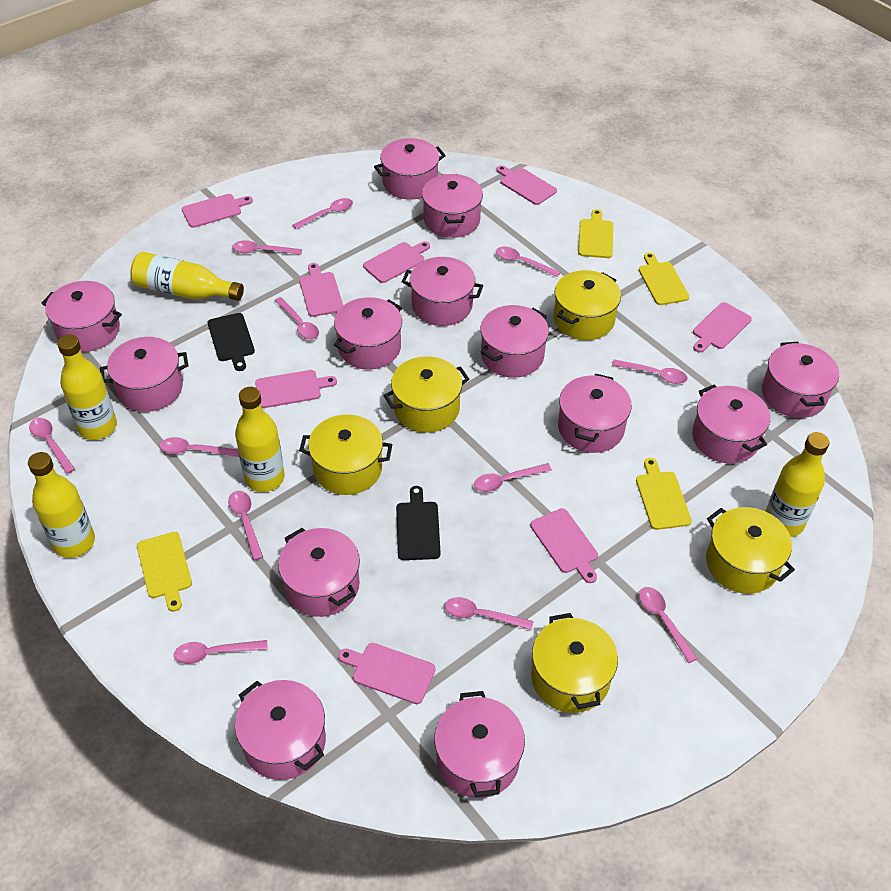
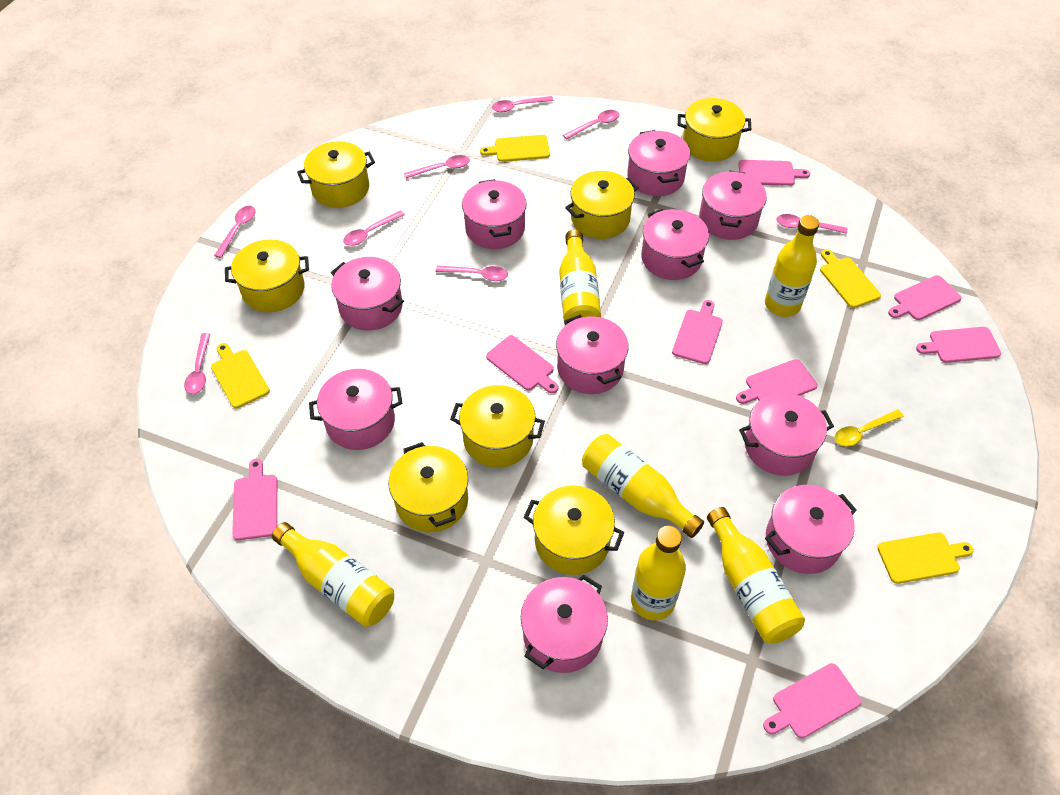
black cutting board: [208,313,255,371] [396,486,441,560] = 2 -> none = 0
pink pot: [41,281,122,352] [100,337,189,412] [235,680,326,780] [278,528,360,617] [334,297,402,369] [374,138,446,200] [402,257,483,326] [422,174,483,238] [434,691,525,798] [480,305,549,378] [558,374,632,453] [692,385,770,463] [762,342,839,418] = 13 -> [309,369,402,450] [331,257,404,331] [462,179,527,249] [521,574,608,673] [556,315,628,394] [627,130,690,196] [641,209,709,280] [699,171,767,240] [739,393,834,476] [765,485,857,574] = 10
pink spoon: [29,418,75,474] [160,437,239,457] [174,640,268,664] [228,491,263,560] [232,240,302,255] [274,297,319,340] [293,198,353,229] [445,597,533,630] [474,463,552,492] [496,246,560,277] [612,359,687,384] [639,587,697,663] = 12 -> [184,333,210,394] [214,206,256,258] [343,210,405,246] [404,155,470,179] [436,265,508,281] [492,96,554,112] [563,110,619,140] [776,214,847,234] = 8
yellow bottle: [28,452,95,558] [57,335,117,440] [130,252,244,301] [235,387,285,492] [765,432,830,537] = 5 -> [272,522,394,627] [559,229,601,324] [582,434,704,538] [631,526,686,621] [707,507,805,644] [765,215,819,317] = 6
yellow pot: [299,415,392,495] [383,356,469,433] [531,613,618,713] [553,270,621,340] [706,507,795,594] = 5 -> [225,239,309,312] [297,141,375,208] [389,442,468,532] [450,385,545,468] [524,485,624,575] [565,171,639,239] [678,98,751,161] = 7
yellow spoon: none = 0 -> [835,409,904,447] = 1

